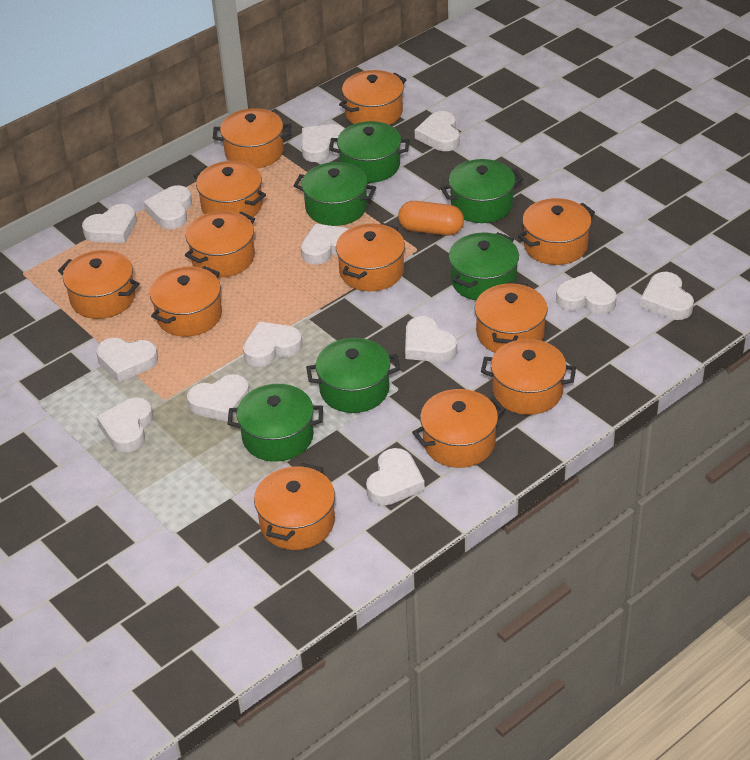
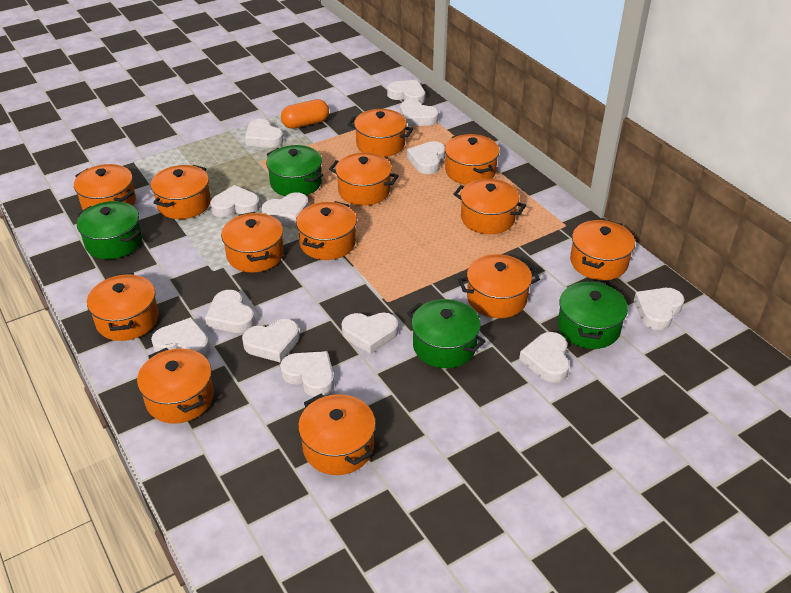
green pot: [228,384,323,462] [294,162,376,226] [306,338,400,413] [329,121,409,183] [441,159,523,223] [449,232,519,301] = 6 -> [77,201,142,259] [266,145,323,196] [407,299,486,368] [558,280,628,349] = 4
orange pot: [58,250,140,319] [150,266,222,337] [185,211,255,278] [193,161,266,217] [213,108,291,168] [254,463,335,550] [336,222,405,291] [339,70,406,125] [412,389,505,468] [474,282,548,353] [481,339,576,415] [518,198,595,265] = 12 -> [74,164,136,210] [87,273,159,341] [137,348,214,424] [151,165,211,219] [221,212,284,272] [296,201,357,260] [298,393,376,475] [329,153,399,206] [348,109,413,157] [445,134,500,185] [454,179,526,234] [458,254,540,318] [570,220,635,280] = 13

